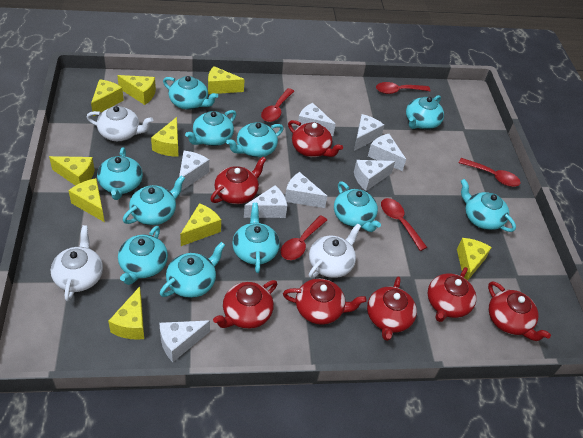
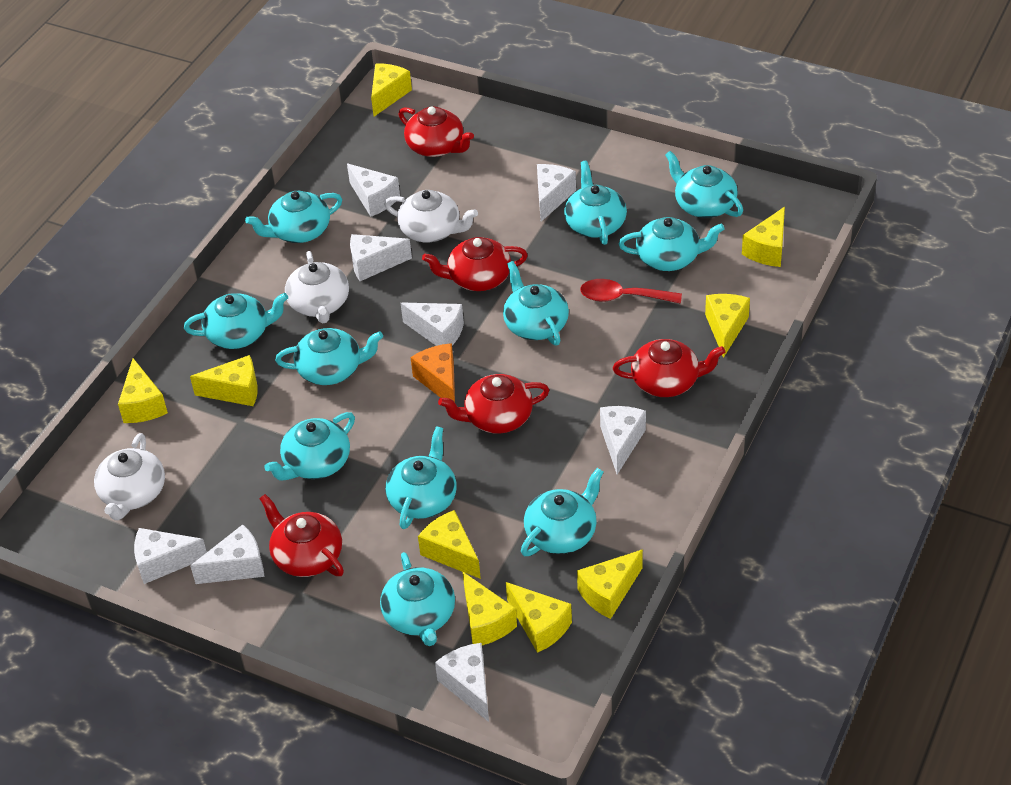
orange cheese: none = 0 -> [410,343,455,402] = 1
red spoon: [261,88,294,122] [281,215,327,260] [376,82,430,94] [381,198,427,251] [459,158,521,187] = 5 -> [580,279,682,304] = 1
red teapot: [210,157,266,204] [213,280,277,329] [283,278,367,325] [288,120,343,157] [367,276,417,341] [428,267,476,322] [488,281,551,341] = 7 -> [259,494,344,577] [398,106,474,157] [422,237,528,291] [438,374,549,434] [613,339,725,397] = 5

